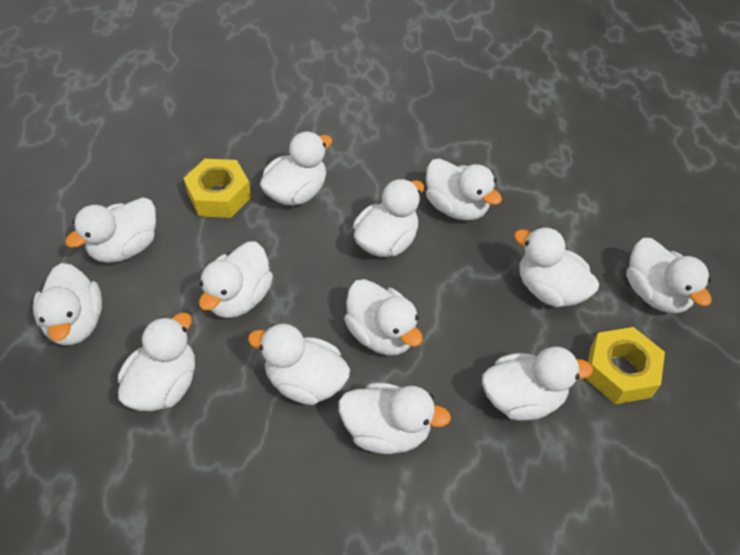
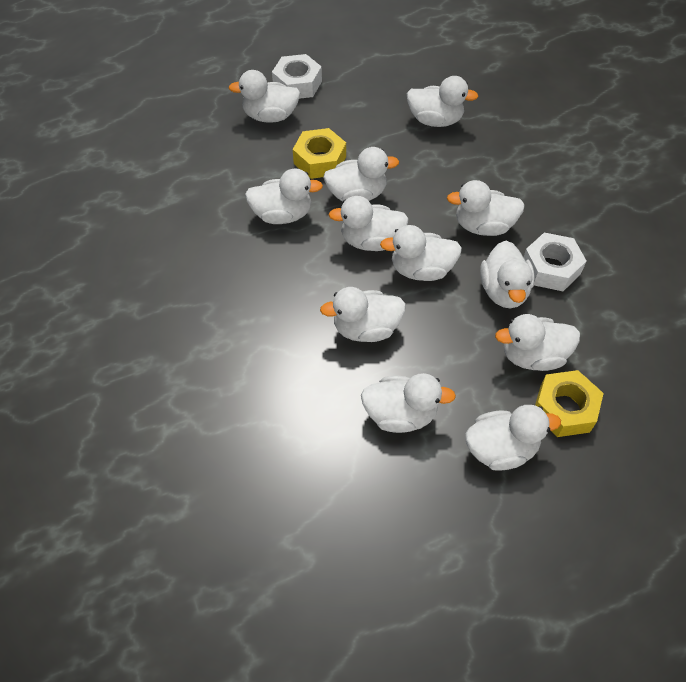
white duck: [33,263,102,346] [65,197,156,263] [118,313,195,411] [199,241,273,318] [248,324,350,405] [260,132,332,206] [339,383,451,454] [344,279,423,355] [353,179,424,257] [426,158,502,221] [482,346,593,420] [514,227,599,307] [627,238,712,314] = 13 -> [228,70,300,123] [245,168,323,224] [320,287,406,342] [323,147,399,201] [329,196,409,251] [361,373,456,433] [380,225,462,281] [407,76,479,127] [447,180,525,236] [465,405,561,471] [480,241,535,308] [495,314,580,371] = 12
white nut: none = 0 -> [272,54,322,99] [524,233,586,291] = 2

